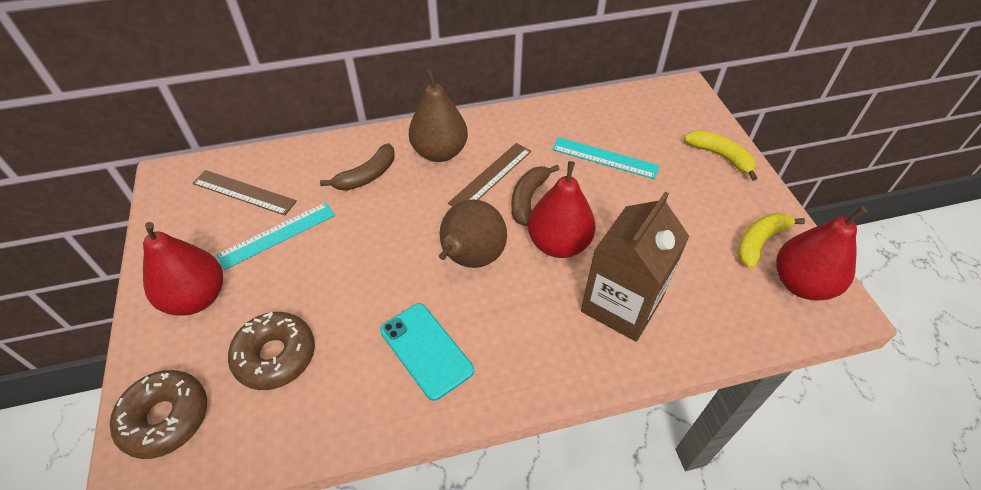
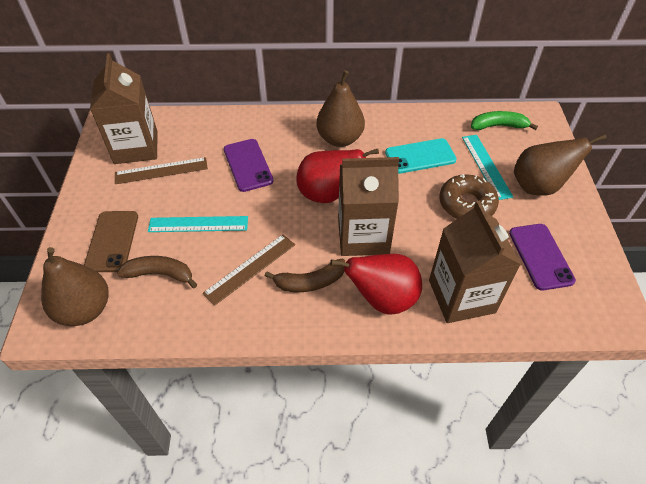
brown carton: [581,192,689,342] = 1 -> [90,53,158,164] [338,157,399,256] [429,201,521,323] = 3
brown donut: [110,370,207,459] [228,312,315,390] = 2 -> [439,174,499,219] = 1
brown pear: [409,69,468,162] [439,199,507,268] = 2 -> [41,247,109,326] [317,70,365,147] [514,134,607,196] = 3
brown phone: none = 0 -> [84,211,138,272] = 1
green banana: none = 0 -> [471,111,538,130] = 1
purple phone: none = 0 -> [224,139,274,192] [509,224,576,290] = 2
red pear: [143,222,223,315] [528,161,596,258] [776,206,868,301] = 3 -> [296,149,379,203] [330,254,422,315] = 2
yellow banana: [684,130,758,181] [738,213,805,269] = 2 -> none = 0

